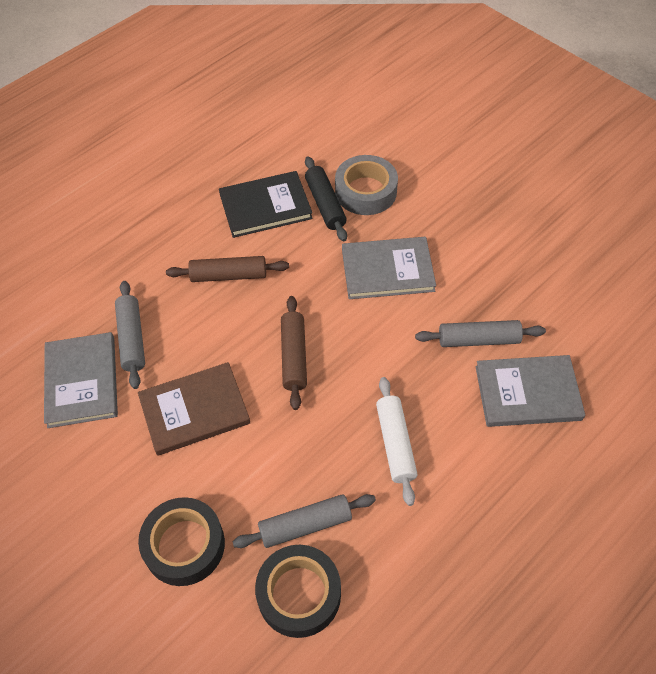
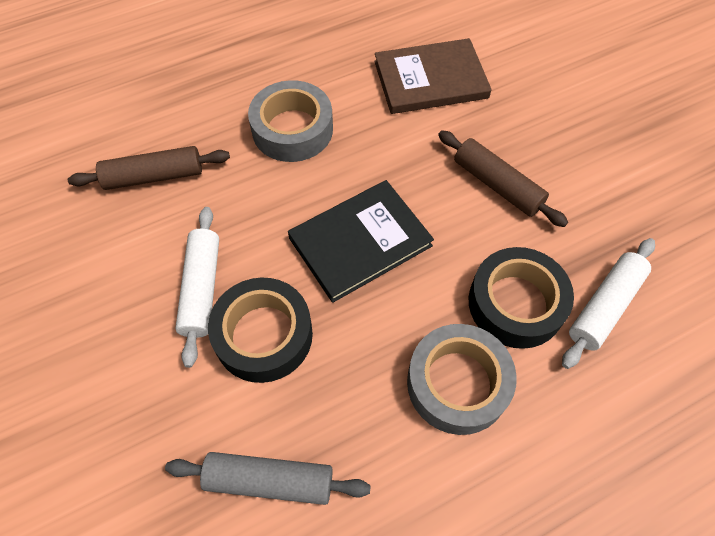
black rolling pin: [305,157,347,241] = 1 -> none = 0
grey book: [44,332,118,428] [342,237,436,299] [475,355,585,427] = 3 -> none = 0
grey rolling pin: [115,281,145,389] [233,494,376,548] [415,320,546,347] = 3 -> [165,452,371,505] = 1
grey tape: [335,155,398,215] = 1 -> [248,80,333,162] [407,324,517,435] = 2
white rolling pin: [376,377,418,506] = 1 -> [175,207,219,368] [562,238,655,369] = 2

